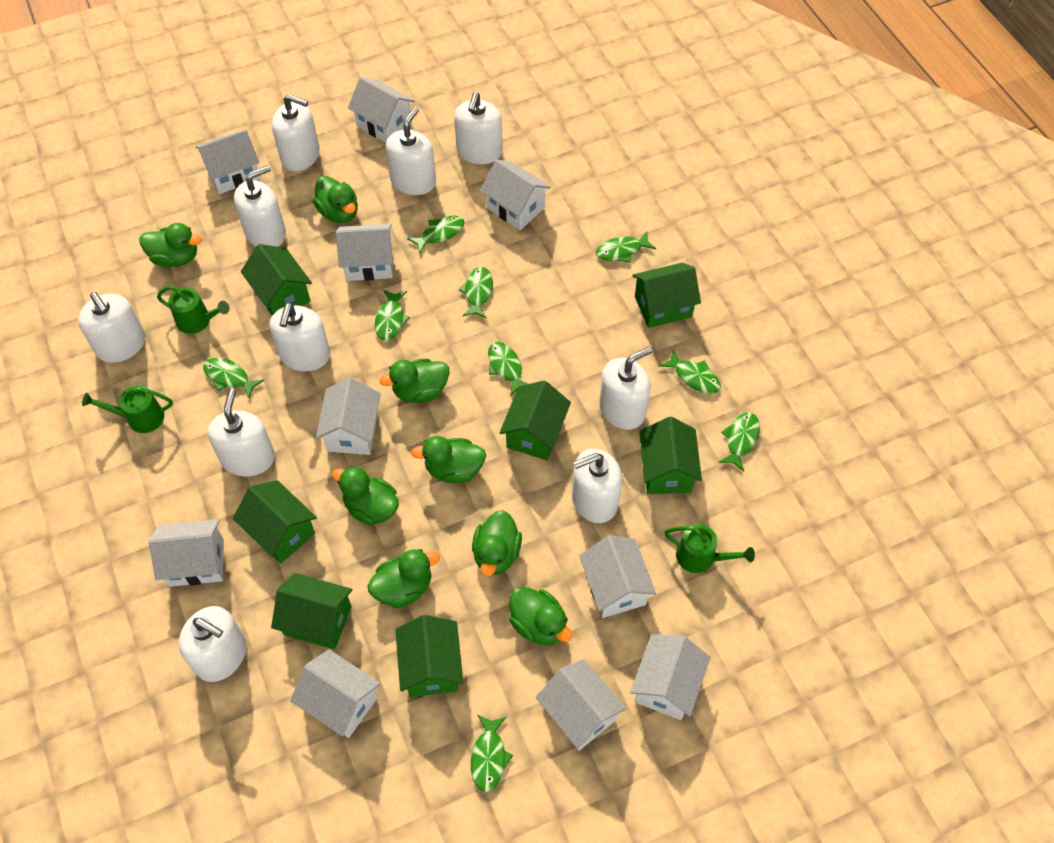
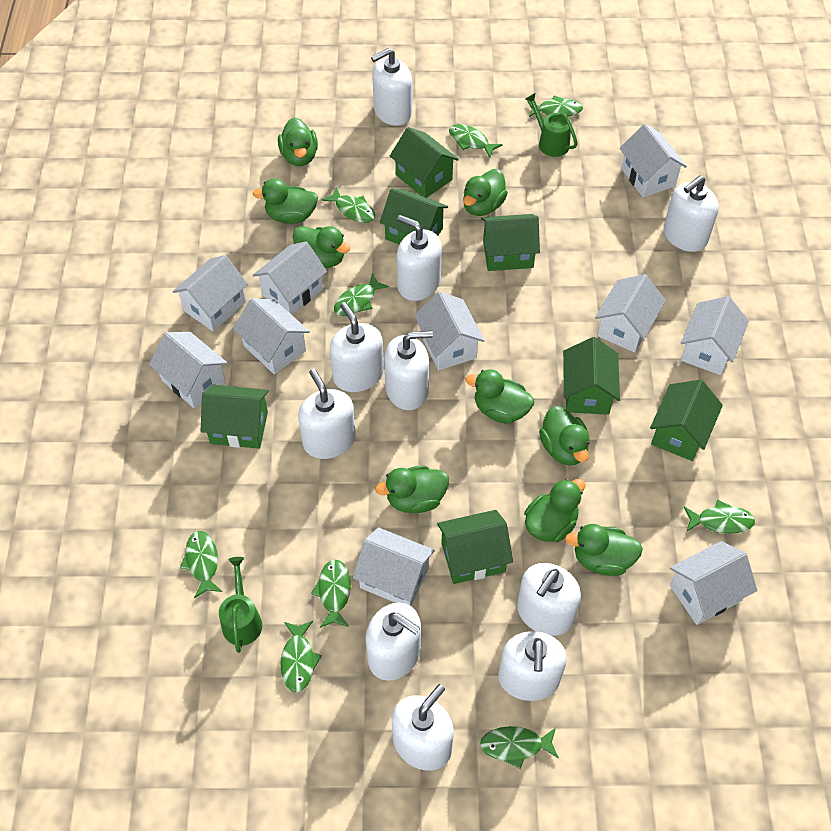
green duck: [139,223,202,267] [313,176,358,223] [332,466,399,525] [367,549,440,608] [380,359,449,403] [411,436,486,483] [472,510,522,577] [509,587,573,645] = 8 -> [252,178,318,224] [278,117,318,166] [293,226,350,268] [375,466,449,513] [463,169,508,216] [466,369,534,424] [524,479,585,542] [539,406,589,466] [565,524,643,576] = 9
green watering can: [82,386,173,433] [157,286,230,334] [664,524,755,573] = 3 -> [219,557,262,653] [525,93,578,157] = 2

